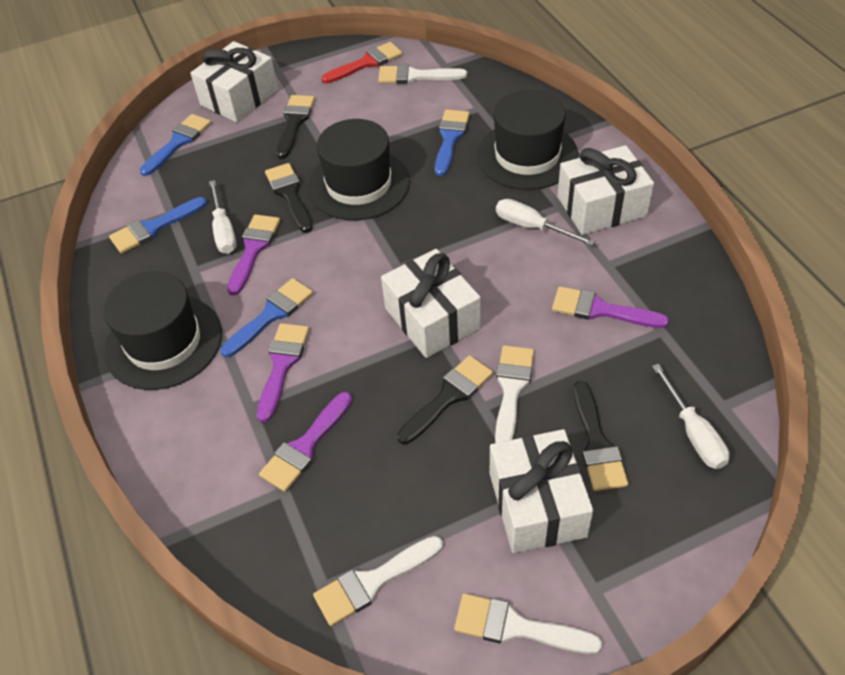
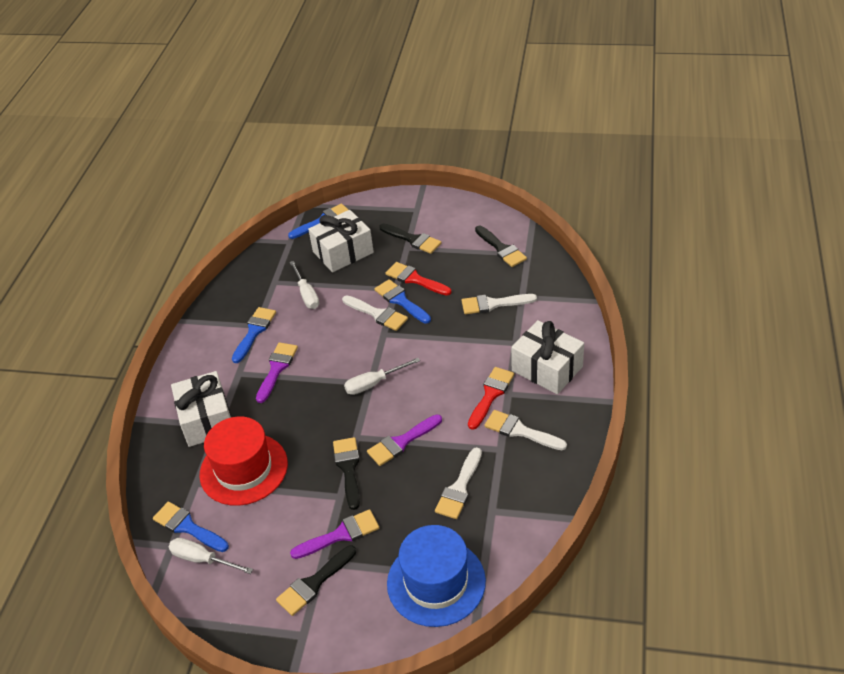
black hat: [104,272,222,390] [308,119,410,220] [477,90,579,190] = 3 -> none = 0
blue hat: none = 0 -> [387,525,486,627] = 1
purple brush: [227,214,280,295] [257,323,309,423] [259,392,352,492] [552,286,669,328] = 4 -> [256,342,298,403] [290,509,379,559] [367,414,442,466] = 3
red brush: [321,42,402,83] = 1 -> [386,262,451,296] [468,367,514,430] = 2
red hat: none = 0 -> [199,416,288,506] = 1
white gift: [190,41,278,122] [381,249,481,358] [490,429,593,553] [557,145,654,235] = 4 -> [171,371,231,447] [308,210,374,272] [511,320,584,394] = 3

